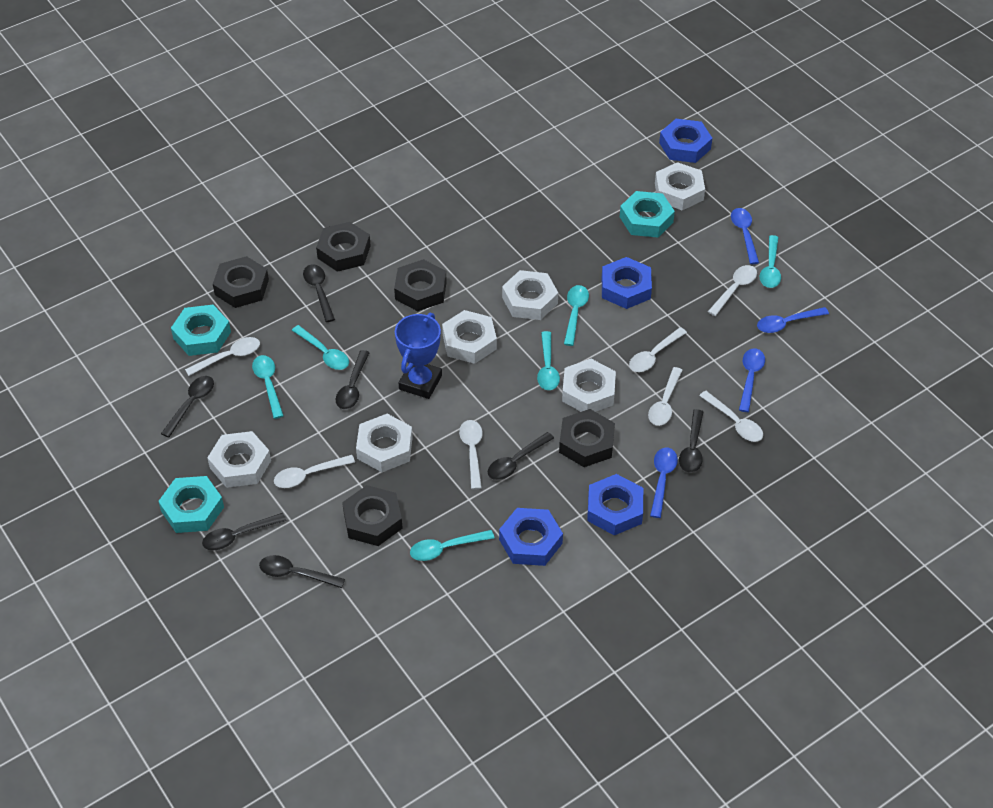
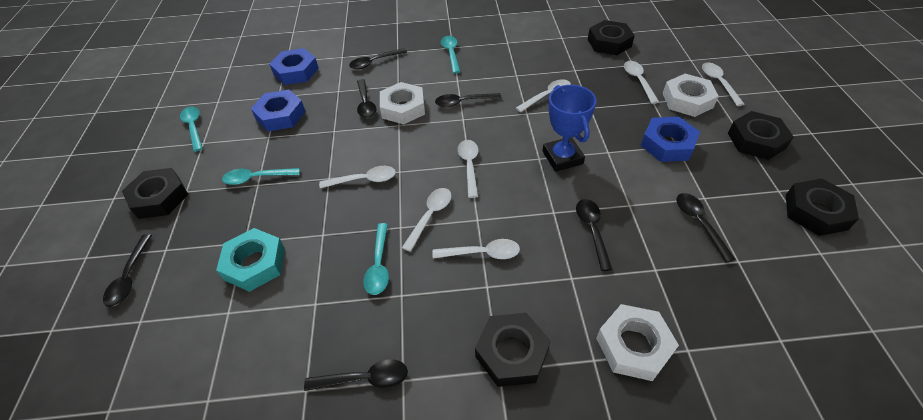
blue nut: [499,508,563,566] [587,474,643,535] [602,257,652,309] [659,119,712,163] = 4 -> [251,89,306,131] [269,48,319,85] [641,117,700,162] = 3
blue spoon: [650,448,678,518] [731,208,759,264] [739,348,765,412] [757,307,829,333] = 4 -> none = 0
turquoise nut: [158,476,224,533] [171,305,231,356] [620,191,675,238] = 3 -> [216,228,285,292] = 1
turquoise spoon: [252,355,284,419] [292,325,349,370] [410,530,494,561] [537,331,560,390] [564,285,589,346] [760,235,781,288] = 6 -> [180,106,203,152] [222,168,300,185] [363,223,389,295] [441,36,460,74] = 4
white nut: [207,431,271,488] [356,414,413,472] [442,310,497,364] [502,270,558,320] [562,359,616,412] [655,162,705,210] = 6 -> [380,82,425,124] [596,304,679,381] [663,74,719,117] = 3

